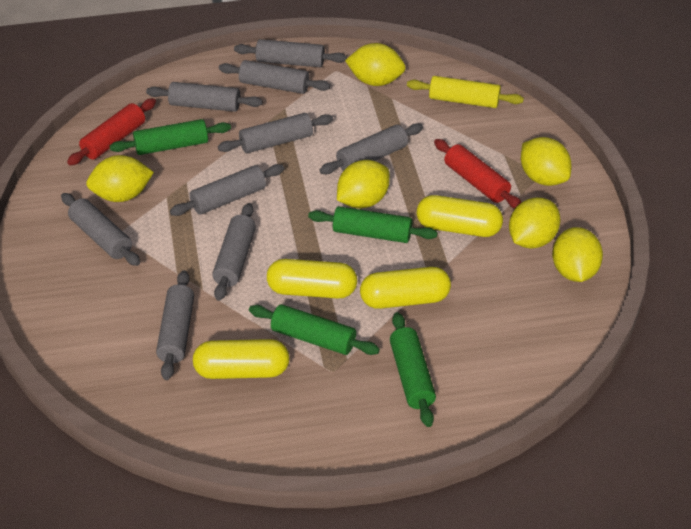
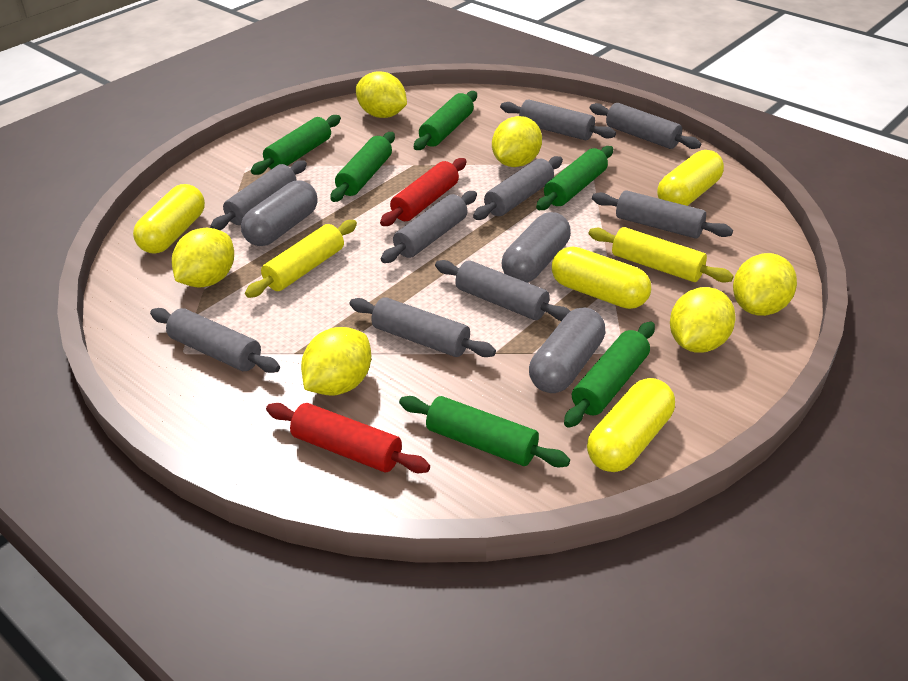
green rolling pin: [110,119,231,155] [249,304,380,355] [308,206,438,243] [390,312,436,427] = 4 -> [251,115,341,175] [330,132,395,202] [399,396,570,467] [414,91,477,150] [536,146,613,210] [564,322,655,428] = 6
grey capsule: none = 0 -> [241,180,318,246] [502,212,571,282] [529,307,605,393] = 3
yellow rolling pin: [407,76,524,108] = 1 -> [245,220,357,298] [589,227,734,283] = 2

